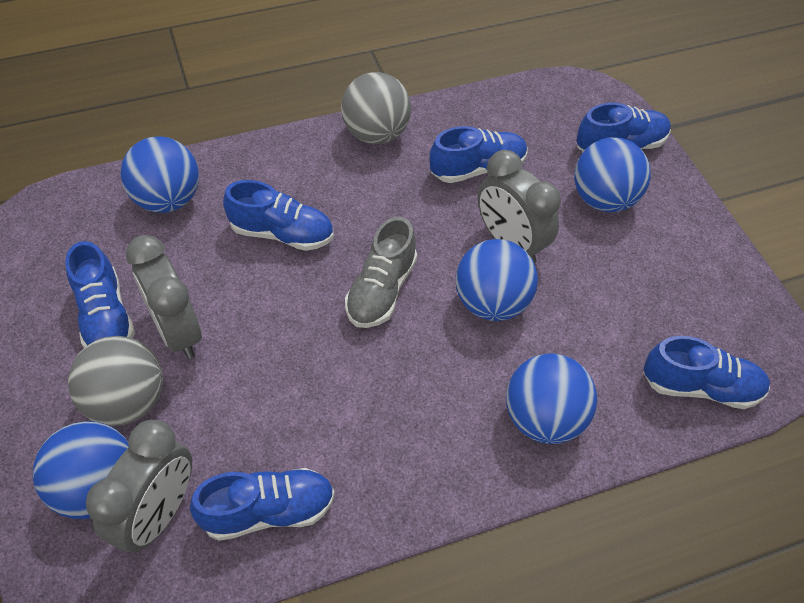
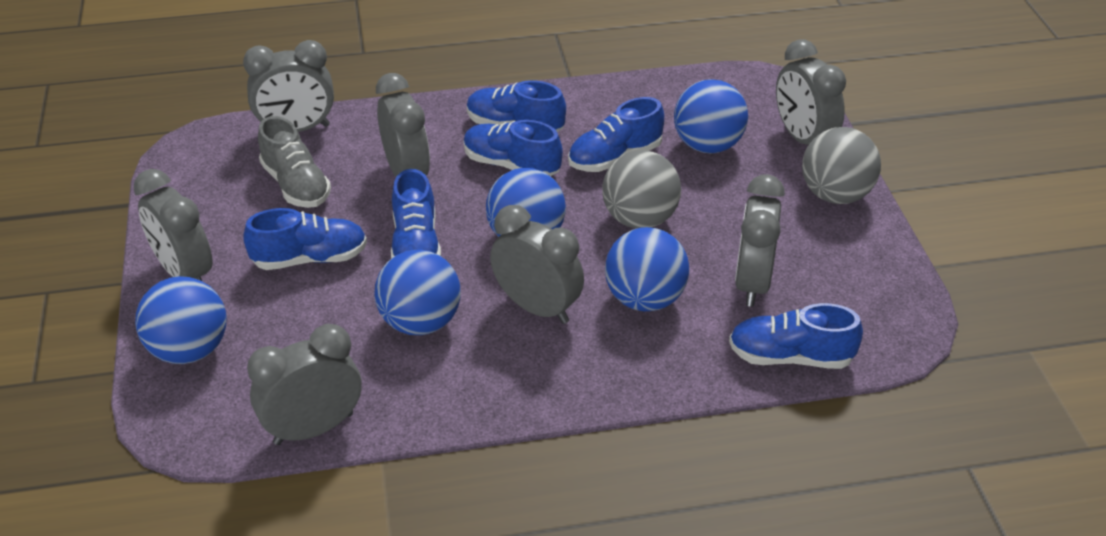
grey clock: [86,420,192,553] [126,235,202,359] [478,150,561,263] = 3 -> [133,169,213,281] [243,40,334,132] [247,324,362,445] [376,73,430,177] [490,205,584,324] [735,174,785,307] [776,39,846,145] = 7

